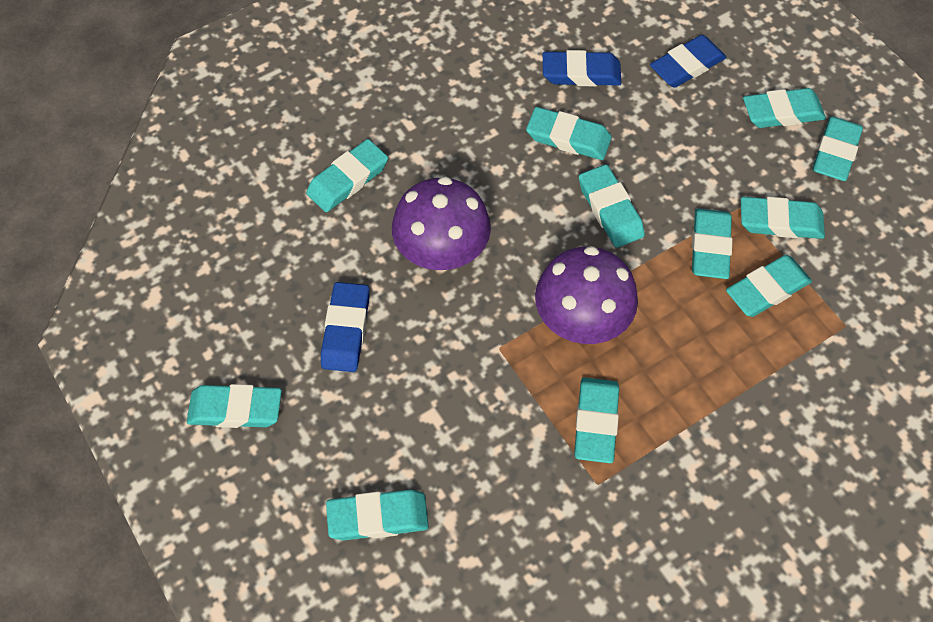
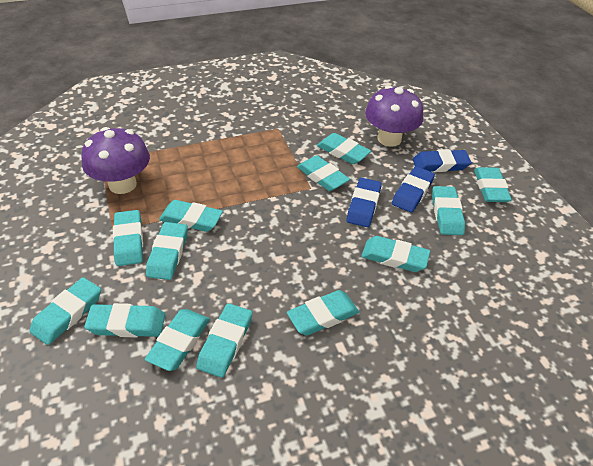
turquoise eraser: [187,384,282,428] [306,139,388,212] [326,490,429,541] [526,107,612,160] [574,377,619,463] [579,165,645,248] [692,208,732,279] [726,255,812,317] [741,197,825,239] [743,88,826,128] [813,117,863,181] = 11 -> [30,277,101,345] [84,303,165,337] [113,210,143,266] [145,309,210,371] [146,222,188,280] [159,200,223,232] [196,303,252,378] [287,290,359,335] [297,155,350,191] [317,133,371,164] [361,236,430,272] [432,186,465,235] [474,167,512,202] = 13

